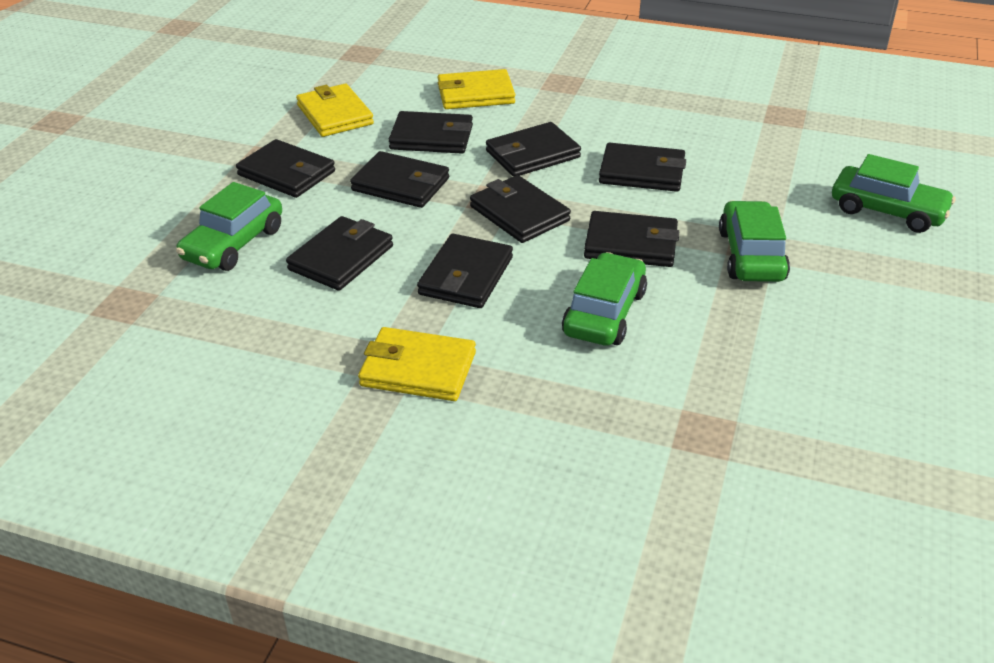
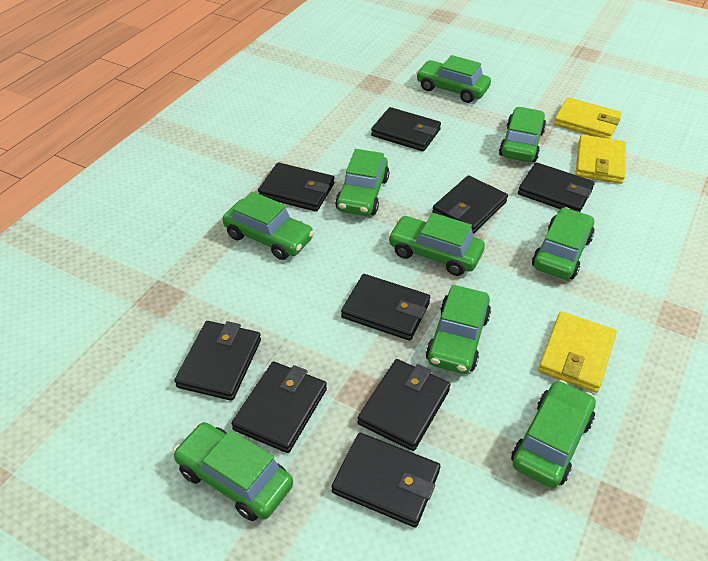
green car: [176,182,282,271] [562,252,647,346] [719,201,790,282] [832,154,955,233] = 4 -> [173,422,293,521] [222,192,314,260] [335,149,389,216] [388,213,485,276] [416,55,491,103] [426,285,491,374] [499,107,546,162] [511,380,596,488] [532,207,594,279] = 9

